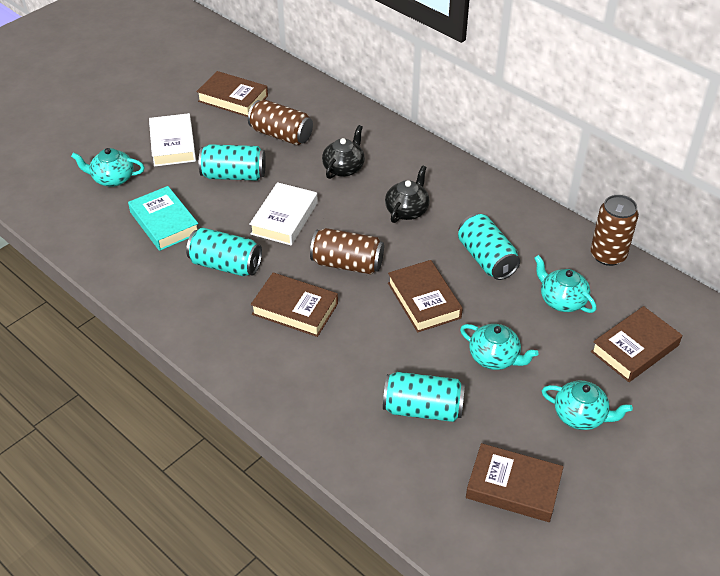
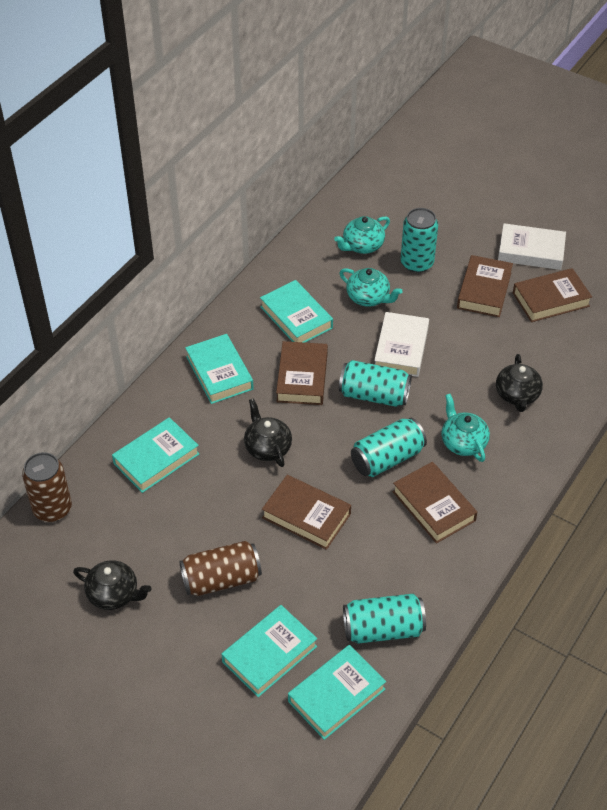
black teapot: [322,125,365,179] [385,165,430,223] = 2 -> [73,560,152,610] [244,398,292,467] [496,354,543,412] = 3
brown can: [248,100,313,145] [310,228,384,274] [591,195,639,266] = 3 -> [22,452,72,522] [179,541,262,596] = 2
turquoise book: [128,186,198,251] = 1 -> [112,417,199,493] [185,334,254,404] [221,605,317,697] [260,280,333,343] [288,645,386,740] = 5
turquoise teapot: [71,148,145,187] [460,324,538,370] [534,255,597,313] [542,381,633,430] = 4 -> [334,216,390,254] [340,268,403,307] [441,394,490,462] = 3

